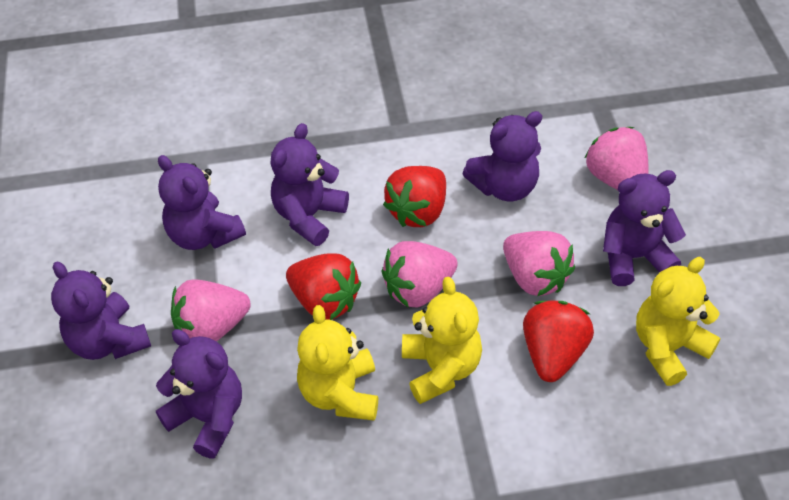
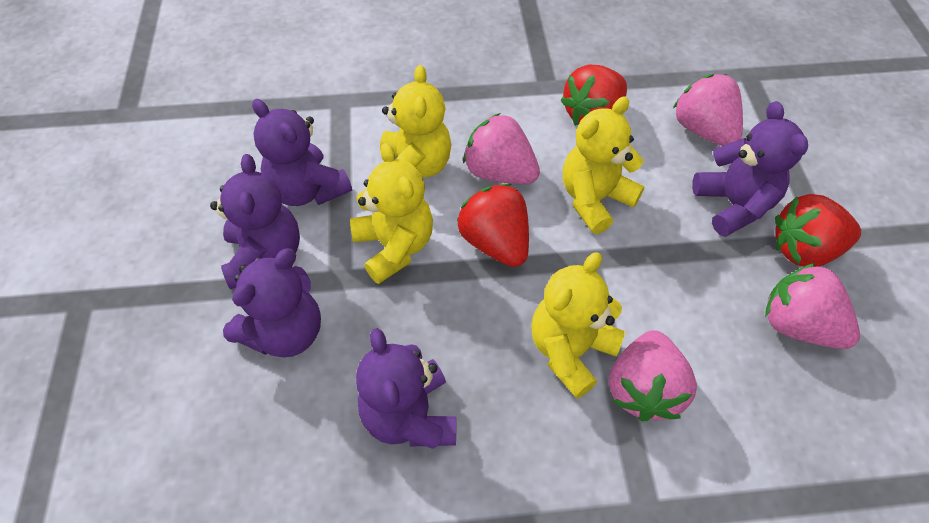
purple teddy bear: [51,261,151,360] [156,329,242,458] [158,155,246,250] [271,123,349,246] [462,111,542,202] [603,170,686,286] = 6 -> [210,154,300,289] [223,248,321,357] [252,99,352,206] [356,328,456,449] [692,101,808,237] = 5
yellow teddy bear: [297,305,378,421] [402,277,482,404] [636,257,720,386] = 3 -> [350,143,433,284] [380,65,451,177] [531,252,626,399] [563,97,645,234] = 4

